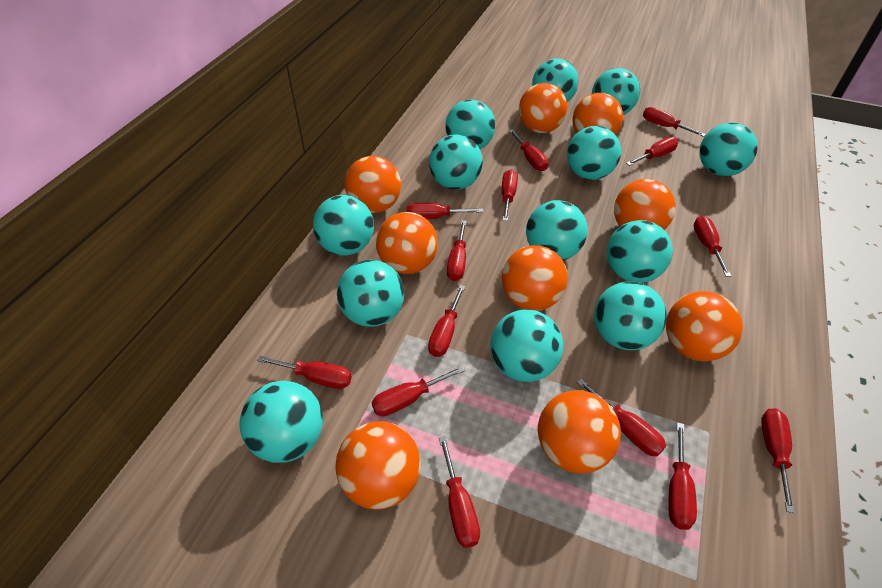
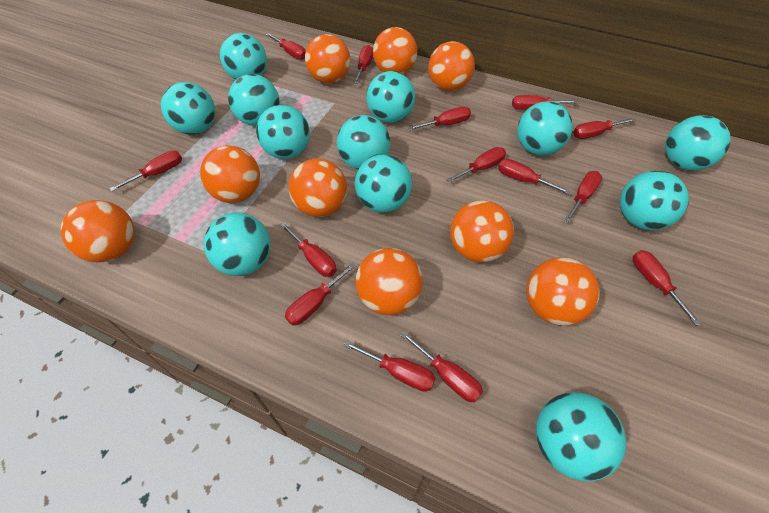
turquoise ball: [240,381,323,463] [313,195,374,256] [337,260,404,327] [429,134,483,190] [445,100,495,149] [490,309,563,382] [526,200,588,260] [532,58,579,102] [567,126,621,180] [592,68,640,115] [594,281,667,350] [607,220,673,283] [700,123,758,176] = 13 -> [161,82,215,135] [203,212,271,276] [220,33,267,80] [228,74,280,126] [256,105,310,159] [337,115,390,169] [355,154,412,213] [366,71,415,123] [517,101,573,156] [536,392,626,481] [620,171,689,230] [665,115,731,171] = 12

